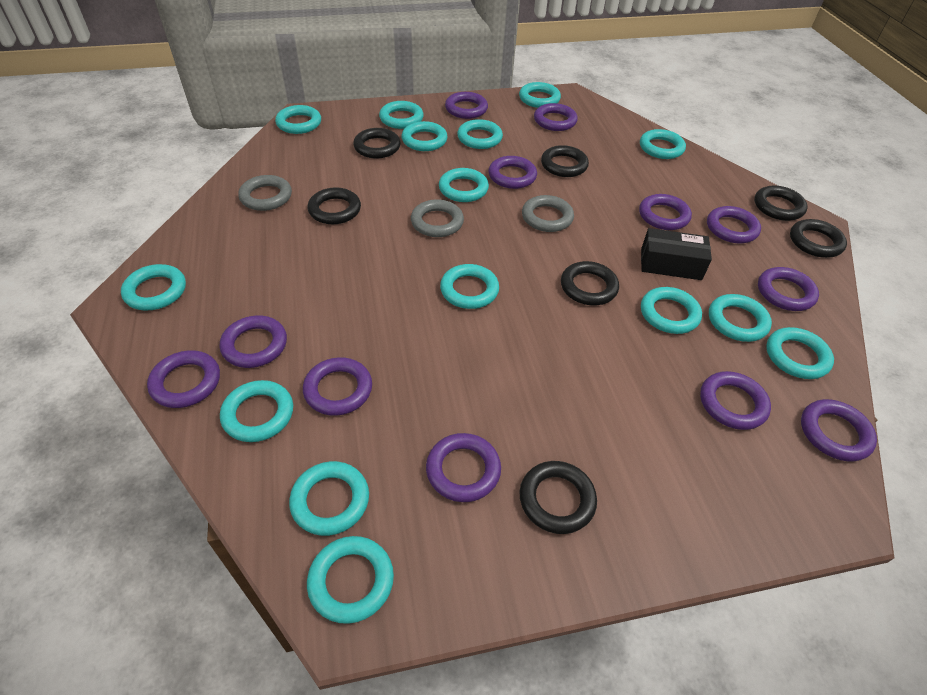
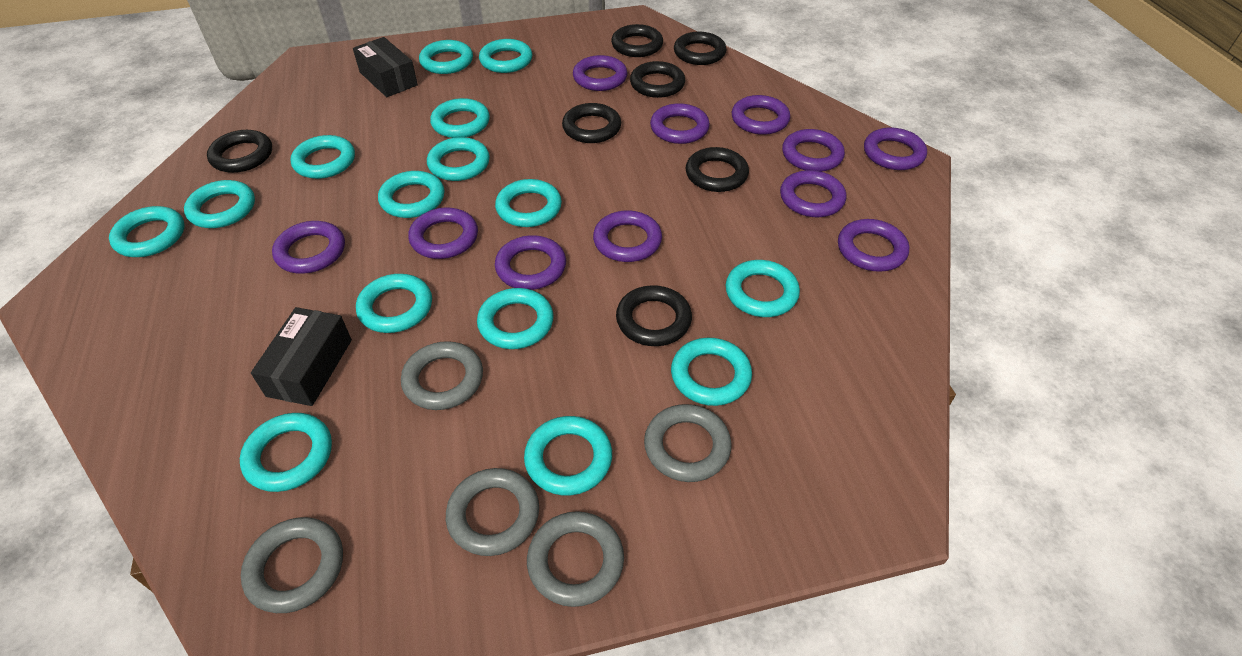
black box: [641,228,712,280] = 1 -> [251,307,352,406] [353,37,418,97] = 2
grey ring: [238,175,292,211] [411,199,464,237] [522,195,574,232] = 3 -> [241,517,343,613] [401,341,483,410] [446,468,539,556] [527,511,624,607] [644,404,732,482] = 5
purple ring: [147,350,220,408] [220,315,287,368] [303,357,372,416] [426,433,501,502] [445,92,488,119] [488,156,537,189] [534,103,578,131] [639,194,692,230] [700,371,771,430] [707,206,761,243] [758,267,819,311] [801,399,877,461] = 12 -> [272,221,345,274] [408,208,478,259] [495,235,566,290] [573,55,628,91] [593,210,662,262] [650,103,710,144] [732,95,790,135] [780,170,846,217] [782,129,845,172] [838,219,909,272] [864,128,927,170] = 11

